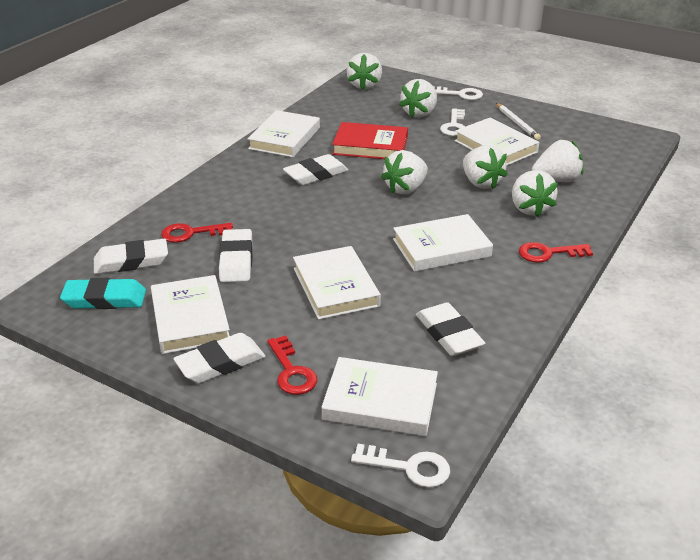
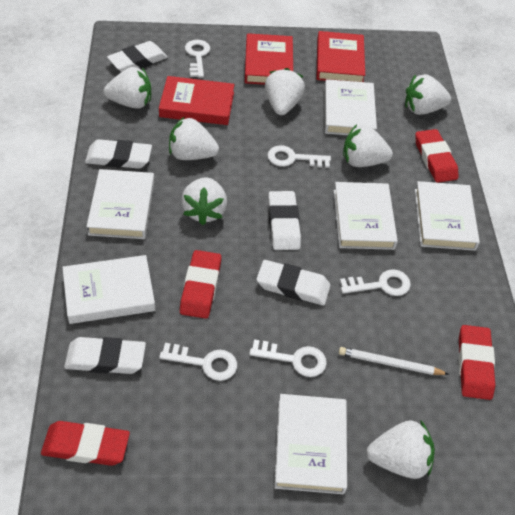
red book: [332,122,408,159] = 1 -> [159,76,235,125] [245,33,293,85] [317,31,365,82] = 3
red eraser: none = 0 -> [41,421,130,466] [180,250,222,319] [415,129,459,183] [459,325,495,400] = 4
red key: [161,223,233,243] [267,335,317,395] [519,242,593,263] = 3 -> none = 0
turquoise eraser: [60,278,146,309] = 1 -> none = 0
white key: [351,444,450,488] [433,86,483,100] [440,108,465,136] = 3 -> [159,343,237,381] [185,40,210,77] [249,339,327,377] [267,145,331,168] [340,269,411,296] = 5
white strawberry: [347,53,382,90] [381,150,428,195] [399,79,437,118] [463,145,508,189] [512,170,558,217] [532,140,583,182] = 6 -> [104,67,151,109] [169,117,219,160] [181,178,227,225] [265,68,305,115] [343,124,393,167] [366,420,435,479] [405,74,451,115] = 7

